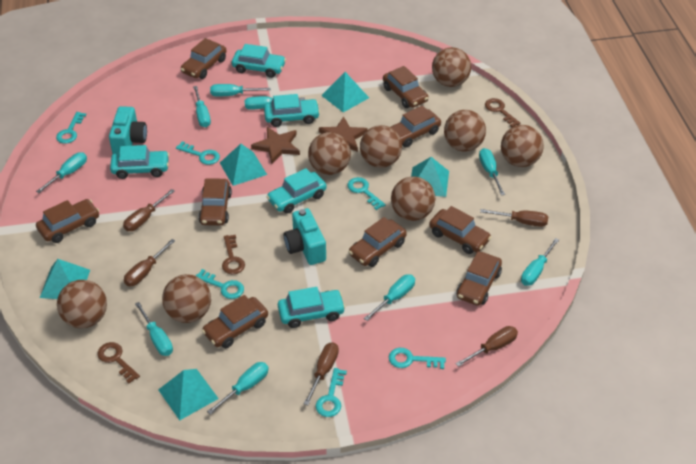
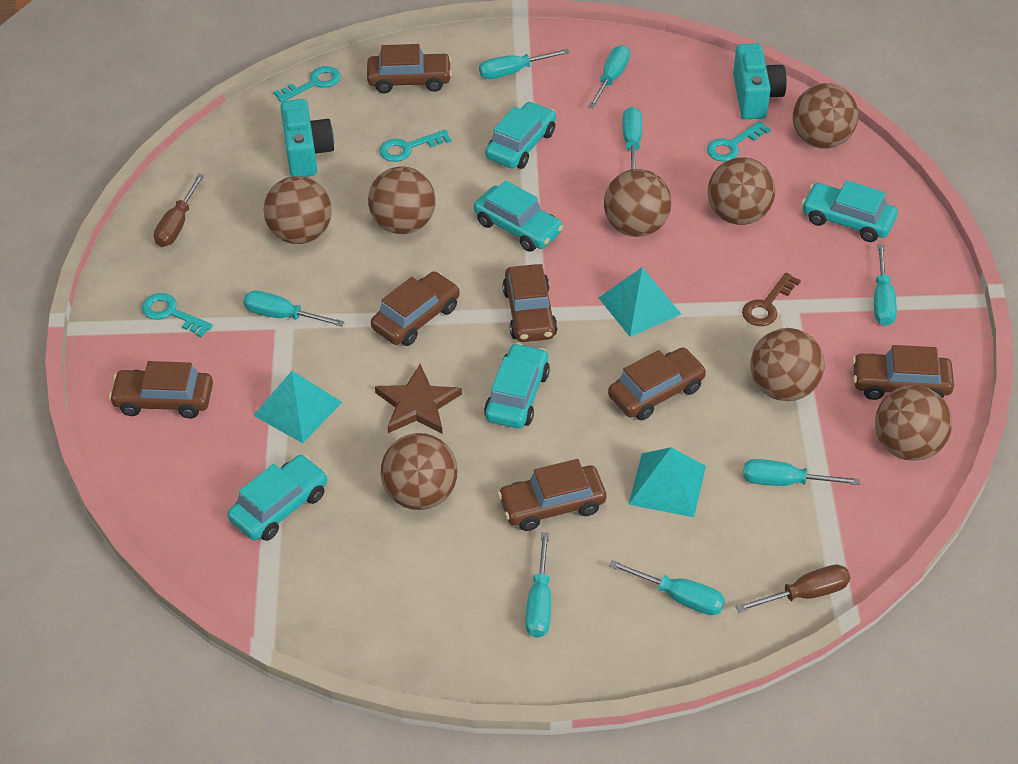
brown car: [36,199,99,243] [181,38,226,79] [198,179,232,225] [202,295,268,348] [349,217,407,267] [383,66,429,108] [391,106,441,148] [429,206,492,254] [456,251,502,306] = 9 -> [109,361,213,419] [367,44,452,93] [371,271,460,346] [498,459,606,531] [502,264,558,342] [608,348,707,420] [852,345,954,400] = 7
brown key: [98,342,140,383] [222,235,245,274] [485,98,520,127] = 3 -> [742,273,801,326] = 1
brown screwdriver: [123,189,175,231] [124,239,175,286] [304,342,339,405] [455,326,518,367] [480,209,548,227] = 5 -> [154,174,204,247] [735,564,851,612] = 2
brown star: [251,127,300,164] [319,117,368,152] = 2 -> [375,364,462,434] = 1
turquoise key: [56,112,86,144] [176,141,220,165] [196,269,244,299] [316,368,347,417] [347,177,386,210] [389,348,446,369] = 6 -> [142,293,213,337] [273,66,341,103] [379,129,452,162] [707,121,771,162] = 4
turquoise pyramid: [40,259,90,299] [158,369,219,420] [220,144,267,186] [321,72,369,112] [411,157,449,197] = 5 -> [253,371,342,443] [598,267,681,337] [628,447,706,517] = 3
turquoise screwdriver: [36,152,87,193] [135,302,173,356] [193,86,211,127] [207,362,269,415] [210,84,270,96] [244,96,305,110] [364,274,415,321] [479,148,505,196] [521,238,559,286] = 9 -> [243,290,345,327] [479,49,570,79] [526,532,551,638] [588,45,630,109] [609,560,725,615] [622,107,642,169] [743,459,860,486] [874,244,897,326] = 8

